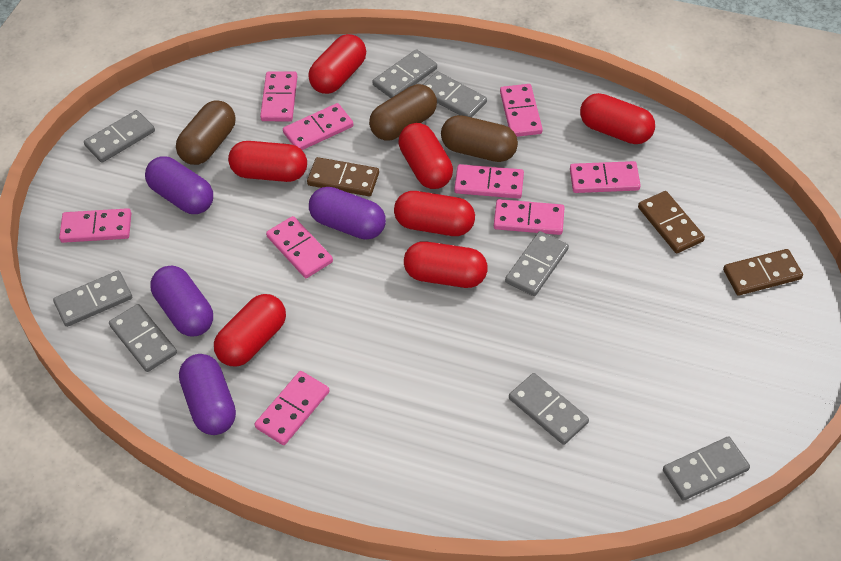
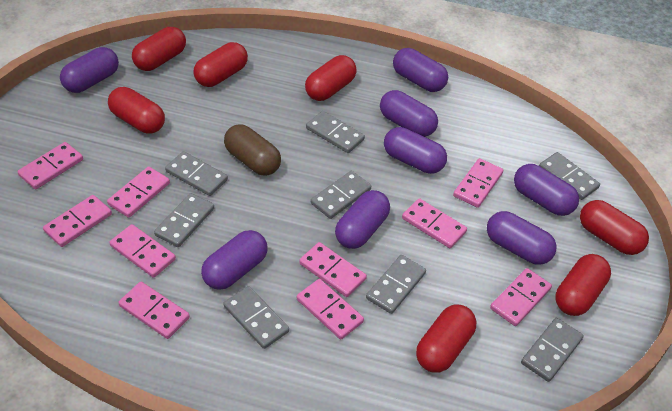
brown capsule: [176,100,236,165] [369,84,437,141] [441,115,518,162] = 3 -> [224,124,281,176] = 1
brown domino: [307,157,379,196] [638,191,705,253] [723,249,803,296] = 3 -> none = 0
pink domino: [59,208,131,243] [255,371,329,445] [260,71,298,121] [266,216,333,278] [283,103,353,150] [454,164,524,199] [494,199,565,235] [500,84,543,137] [570,161,641,193] = 9 -> [18,142,83,189] [43,195,112,247] [107,167,170,218] [109,224,176,278] [119,282,190,339] [297,279,364,340] [299,242,367,297] [402,198,467,248] [453,158,503,208] [490,268,552,326] = 10
purple capsule: [145,156,213,214] [150,266,213,336] [179,354,236,435] [309,187,386,240] = 4 -> [60,47,119,93] [201,230,267,290] [335,190,390,249] [380,90,438,137] [384,127,447,174] [393,48,448,92] [487,211,557,265] [514,164,579,216] = 8

